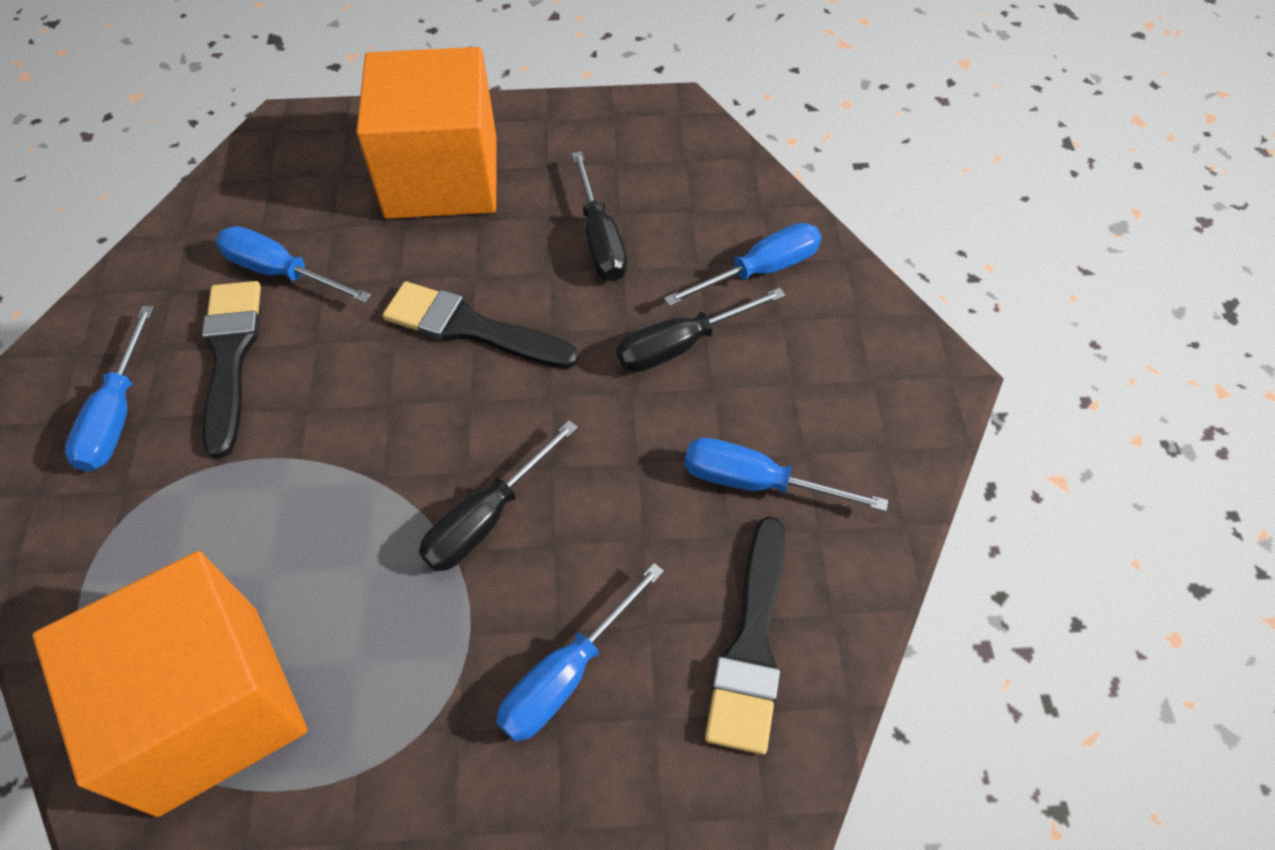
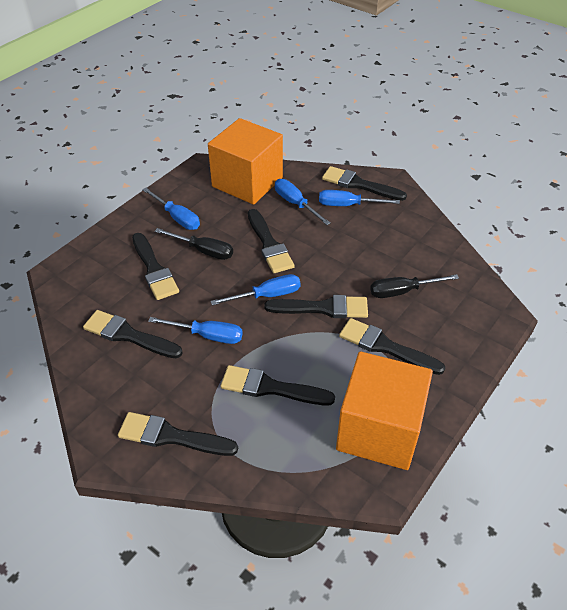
black brush: [202,281,261,459] [383,281,579,369] [705,516,786,755] = 3 -> [83,310,183,358] [118,412,238,456] [132,233,179,300] [221,365,335,405] [248,209,295,273] [264,295,368,318] [322,166,407,201] [339,318,445,375] = 8
black screwdriver: [419,420,578,571] [572,151,627,281] [617,288,785,372] = 3 -> [155,228,233,260] [370,274,459,298] = 2

